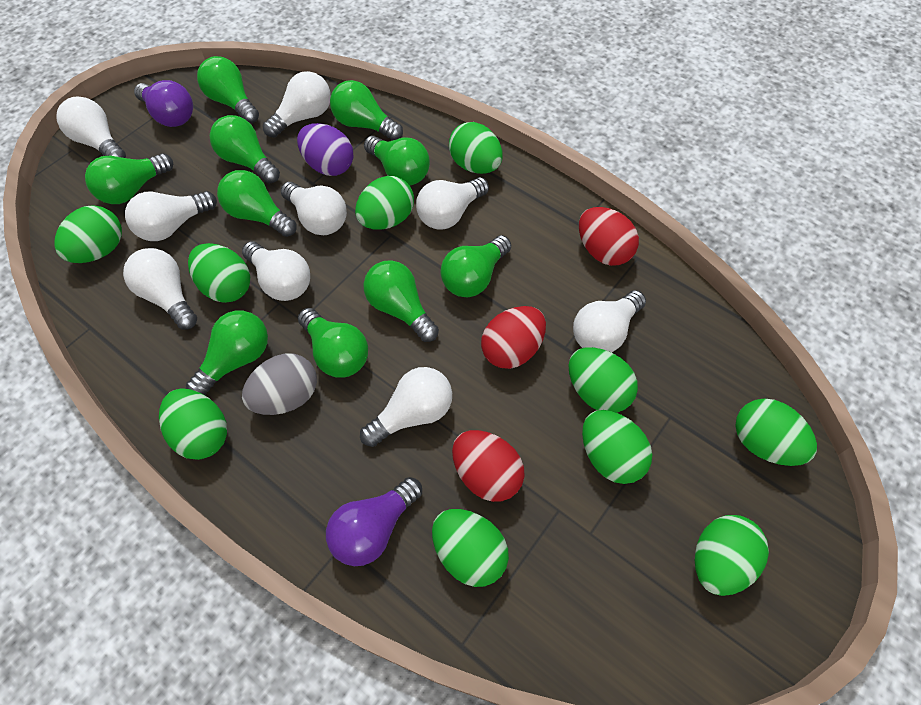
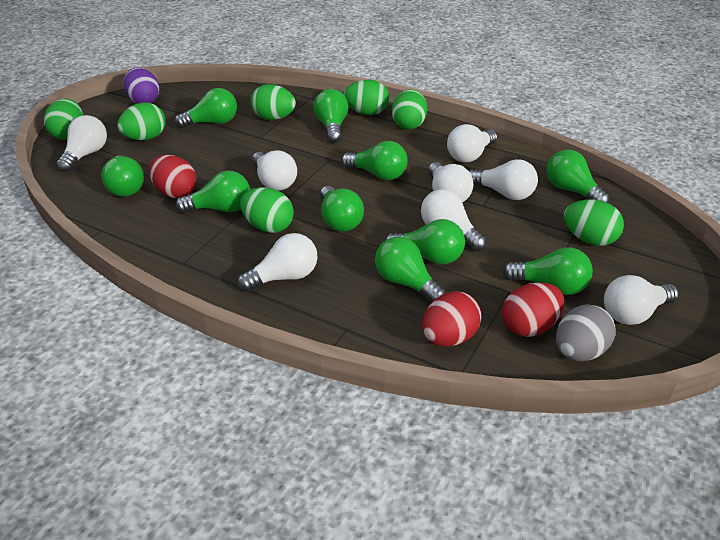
green egg: [54,205,122,263] [159,389,227,460] [188,243,250,303] [355,176,414,230] [432,509,509,587] [449,122,503,174] [568,347,638,413] [582,410,652,484] [695,515,769,596] [735,398,817,466] = 10 -> [44,98,83,140] [117,103,166,140] [240,187,294,233] [250,84,296,120] [344,80,389,115] [392,89,427,130] [564,200,624,246] = 7
purple light bulb: [134,80,193,127] [326,477,422,566] = 2 -> none = 0
white light bulb: [56,96,126,158] [123,248,197,329] [125,191,217,241] [242,241,310,301] [263,71,331,138] [281,182,347,235] [360,367,452,447] [416,177,489,230] [573,290,646,352] = 9 -> [56,115,107,172] [237,233,318,292] [252,150,297,191] [421,189,487,251] [428,162,473,203] [447,124,497,163] [469,159,538,200] [604,275,679,325] = 8

